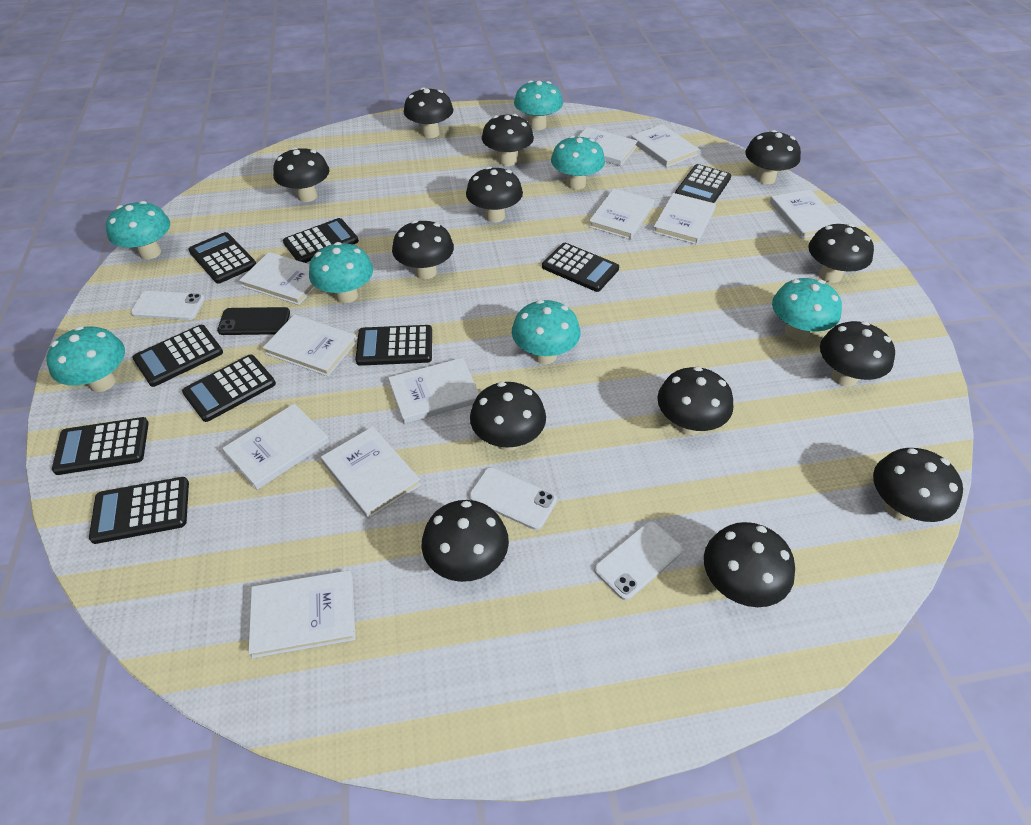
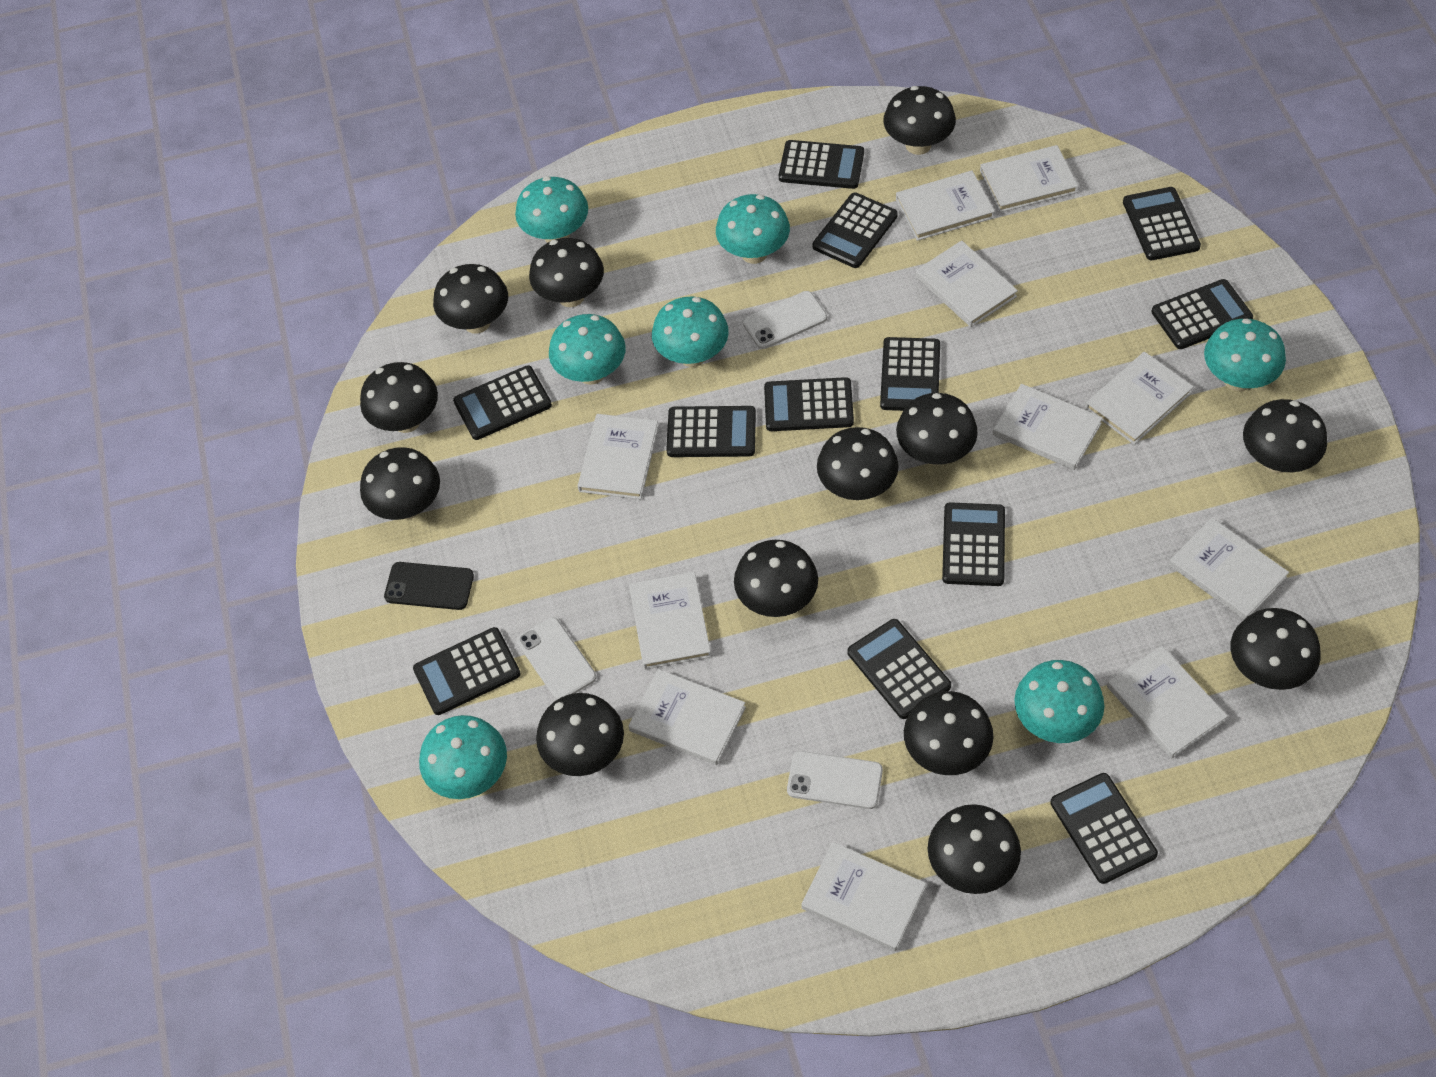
black calculator: [52,417,149,475] [89,477,189,544] [132,325,223,387] [182,355,276,422] [188,232,256,284] [283,218,359,263] [356,325,432,366] [542,243,619,292] [675,164,731,203] = 9 -> [413,627,521,715] [453,365,552,440] [666,406,756,457] [764,377,854,431] [779,140,864,189] [813,192,898,268] [848,619,951,719] [880,337,940,411] [942,502,1005,586] [1050,773,1158,884] [1123,187,1201,260] [1152,279,1253,349] = 12

